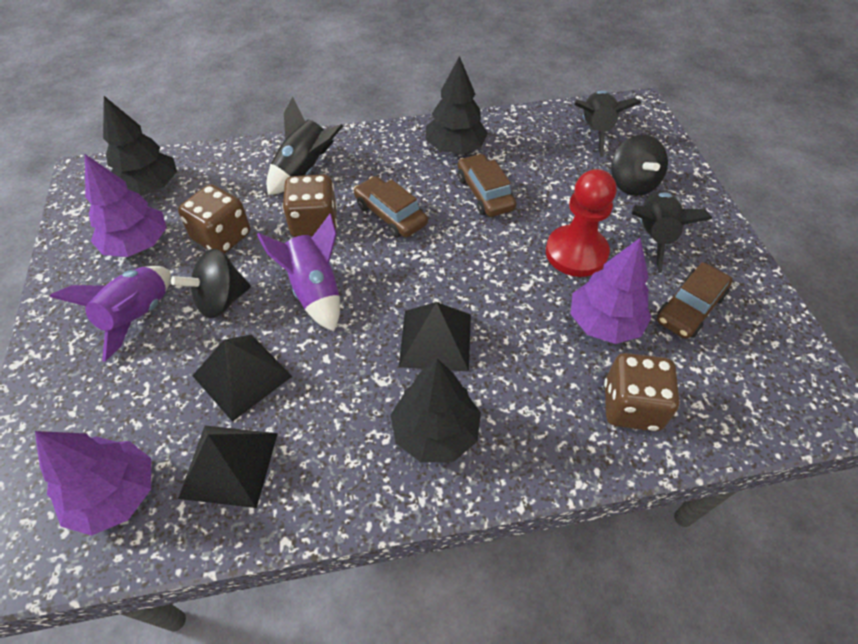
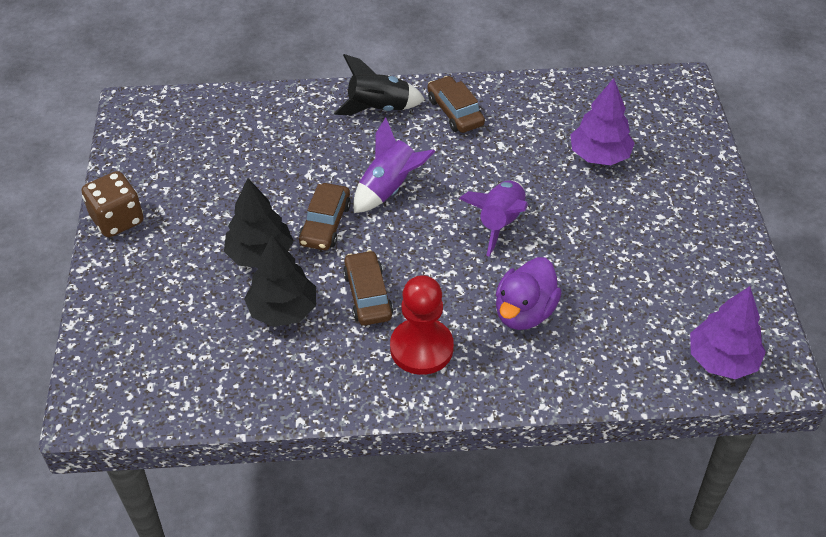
black pyramid: [178,426,278,508] [192,335,292,422] [399,302,471,371] = 3 -> none = 0
black rocket: [267,97,343,195] [574,90,641,157] [632,191,712,273] = 3 -> [334,54,425,115] = 1
black spinning top: [171,249,251,318] [611,135,668,196] = 2 -> none = 0
black tree: [103,96,177,196] [391,358,481,463] [426,56,488,154] = 3 -> [224,178,293,268] [244,235,316,327] = 2
brown dice: [178,184,250,254] [282,174,337,237] [604,353,680,431] = 3 -> [82,171,144,237] = 1
purple duck: none = 0 -> [496,257,562,330] = 1
purple tree: [35,431,151,536] [85,154,167,257] [570,238,652,344] = 3 -> [570,78,635,165] [690,286,766,379] = 2

